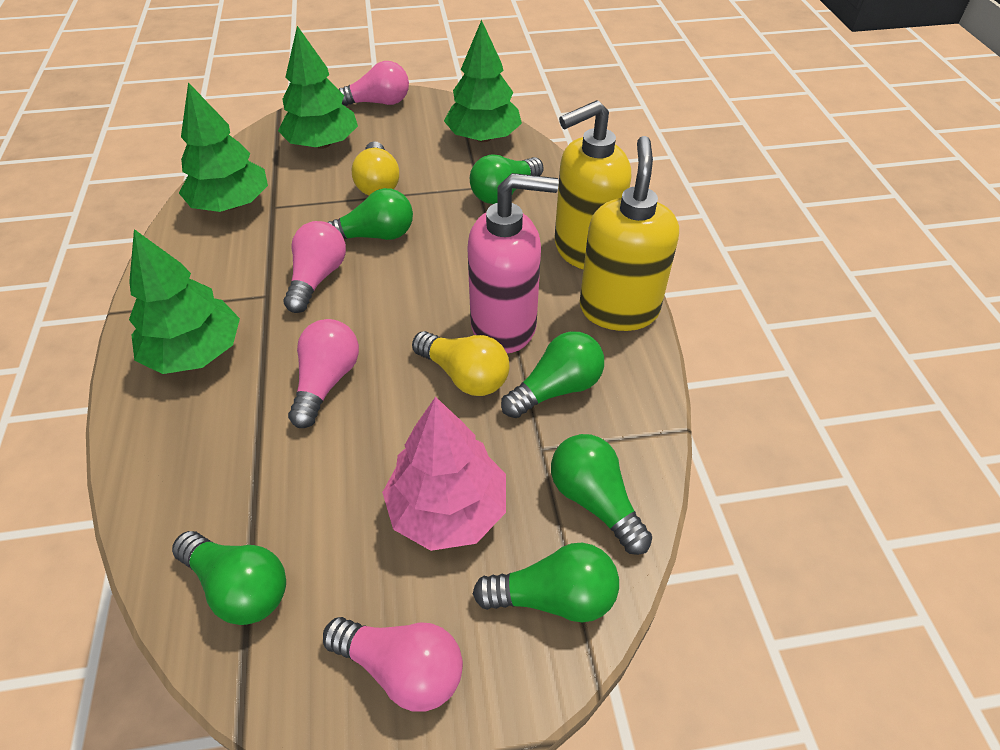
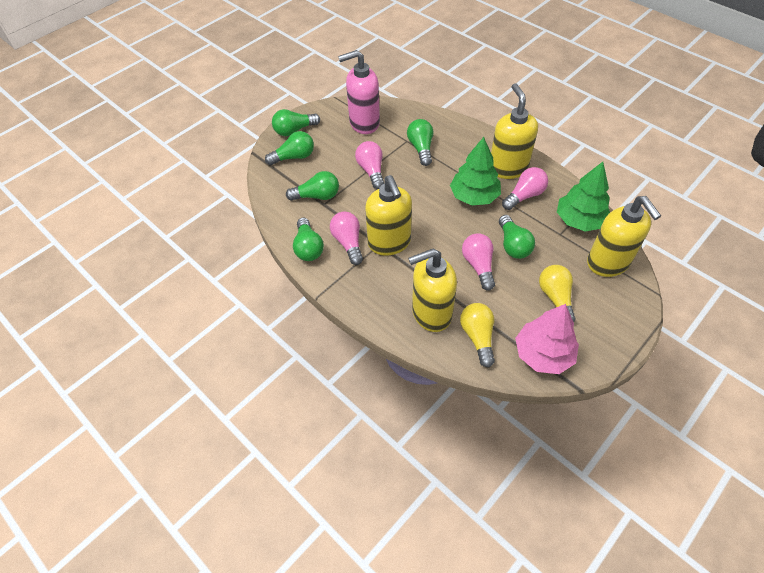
green tree: [129,229,240,374] [179,82,268,212] [278,26,358,149] [444,20,522,142] = 4 -> [450,137,501,206] [557,162,610,232] = 2
yellow soap dispenser: [554,100,631,269] [580,136,679,331] = 2 -> [365,175,412,256] [408,249,457,332] [491,83,538,179] [587,196,661,277] = 4

